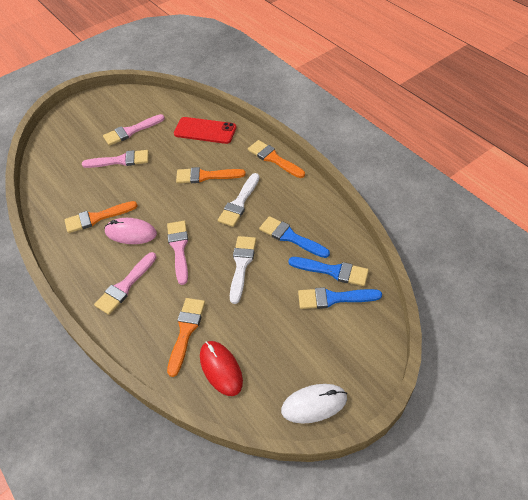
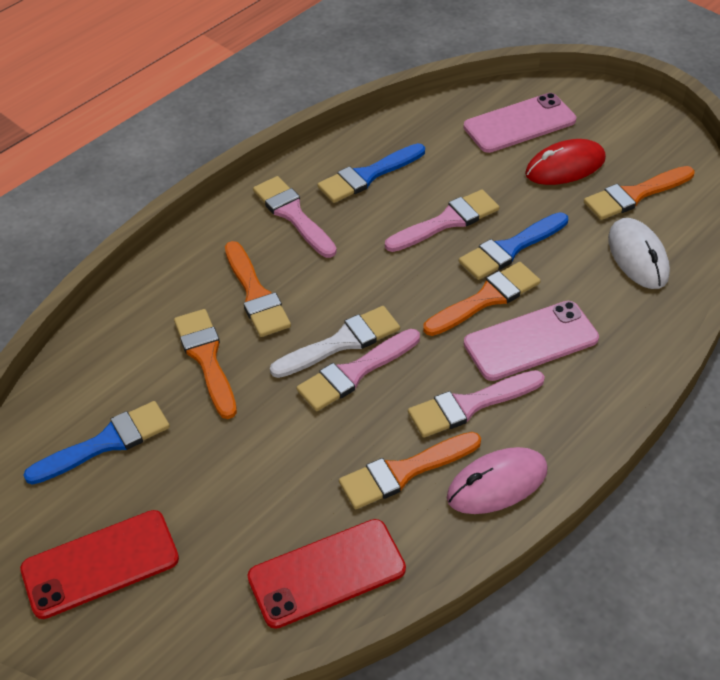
orange brush: [65,201,138,233] [167,298,205,377] [176,167,246,183] [248,140,305,178] = 4 -> [174,309,237,419] [225,241,291,337] [339,432,481,509] [423,262,540,336] [584,166,694,220] = 5
pink phone: none = 0 -> [464,93,576,153] [464,301,599,381] = 2
red phone: [174,117,237,144] = 1 -> [20,510,179,619] [247,519,406,629] = 2
white brush: [218,173,260,227] [230,236,256,304] = 2 -> [270,306,400,378] = 1

